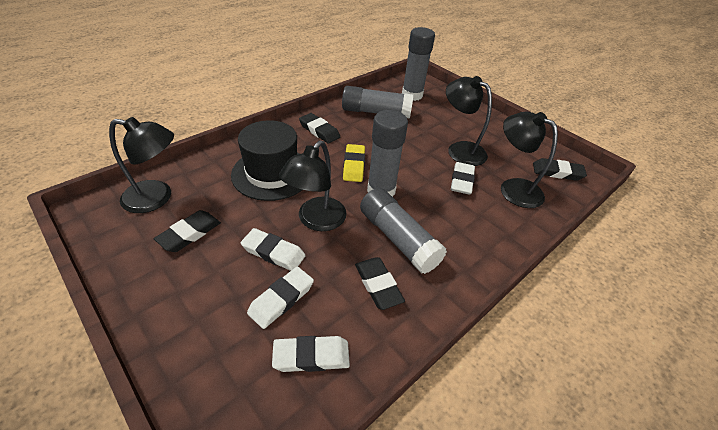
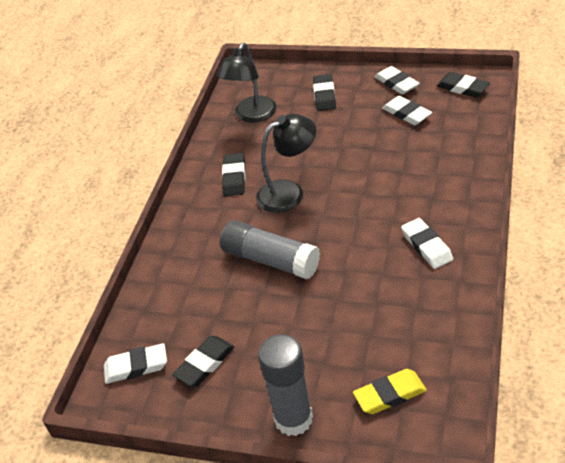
black hat: [231,120,302,201] = 1 -> none = 0
black lamp: [109,117,174,213] [279,141,347,231] [446,76,492,166] [501,111,558,208] = 4 -> [217,43,277,122] [256,114,316,213] = 2
grey glue stick: [342,86,413,119] [360,188,447,274] [367,110,408,197] [402,27,435,101] = 4 -> [220,220,320,279] [258,334,313,436] = 2

